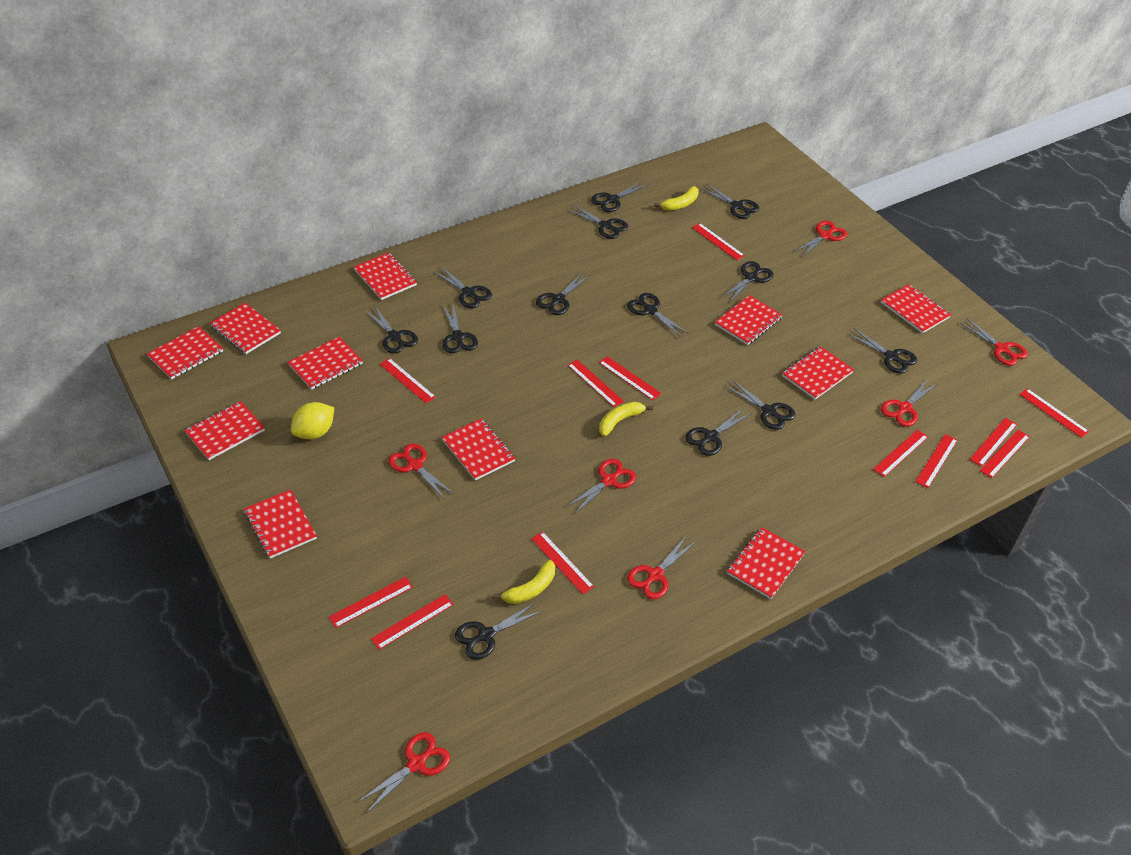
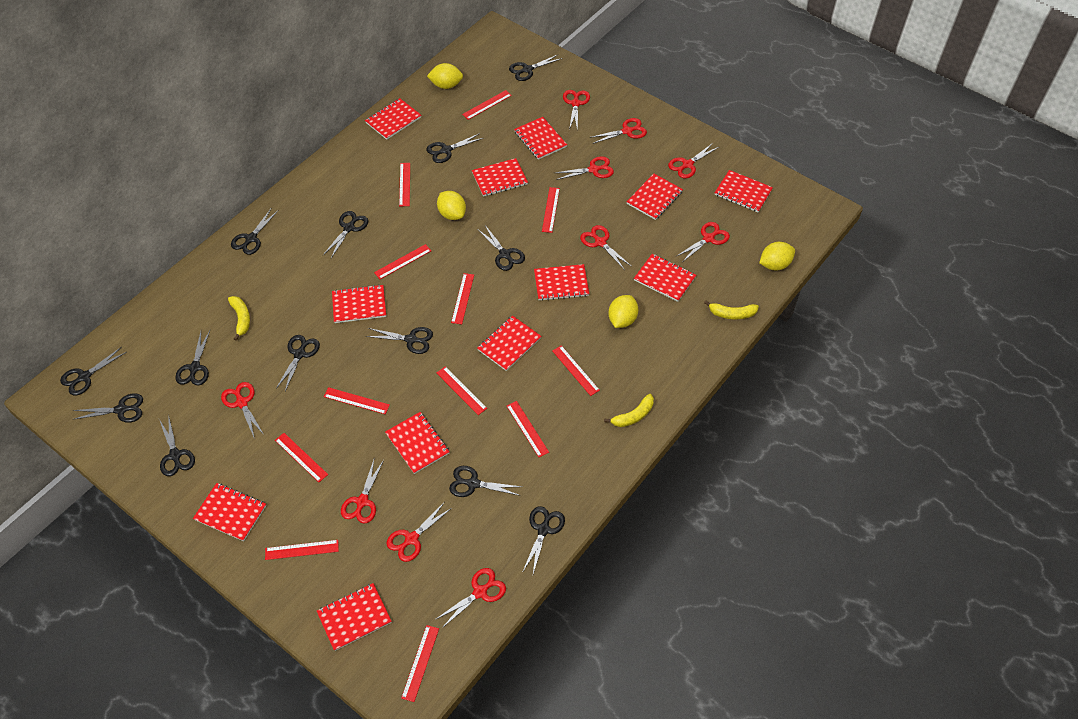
red notebook: [147,326,223,379] [184,401,265,460] [210,303,281,354] [244,490,317,558] [288,337,363,390] [354,252,417,300] [442,418,515,480] [715,295,783,345] [727,527,805,599] [782,346,854,400] [881,284,951,333] = 11 -> [193,483,266,541] [317,583,392,651] [332,285,386,323] [365,98,421,140] [385,412,450,474] [472,158,528,197] [477,316,541,371] [514,117,567,160] [534,264,589,301] [627,174,683,220] [634,254,696,302] [715,170,773,212] = 12
red scissors: [358,732,450,813] [388,443,455,500] [566,459,636,514] [627,535,696,599] [794,221,847,257] [881,379,938,427] [960,318,1028,366] = 7 -> [221,382,264,439] [341,460,384,523] [387,503,452,562] [435,568,506,629] [555,156,614,180] [563,90,590,131] [580,225,631,270] [589,118,647,144] [668,143,719,178] [677,222,730,261] = 10
yellow lemon: [291,402,334,439] = 1 -> [427,63,463,89] [437,191,466,220] [608,295,638,328] [759,242,795,270] = 4

